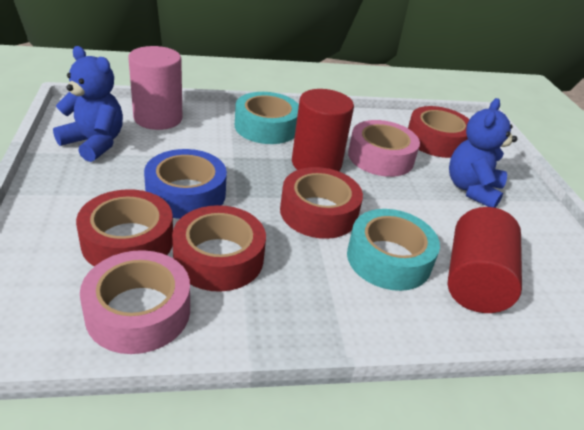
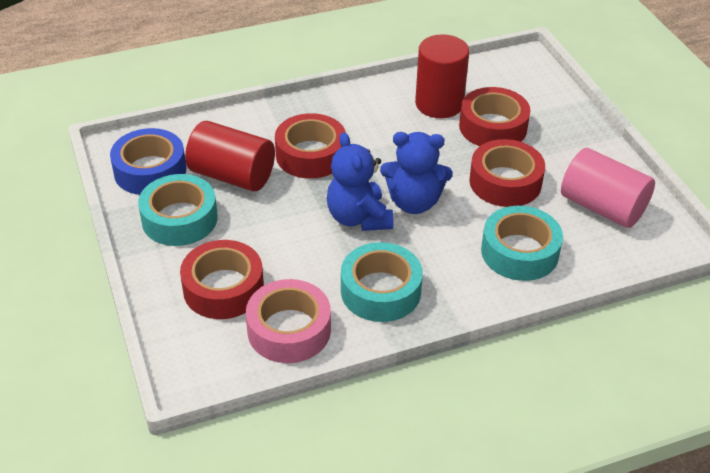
pink tape: [80,250,190,354] [348,120,420,177] = 2 -> [246,279,331,363] = 1
turquoise tape: [235,92,299,144] [347,209,440,291] = 2 -> [138,174,218,246] [341,242,423,322] [481,206,563,281] = 3

